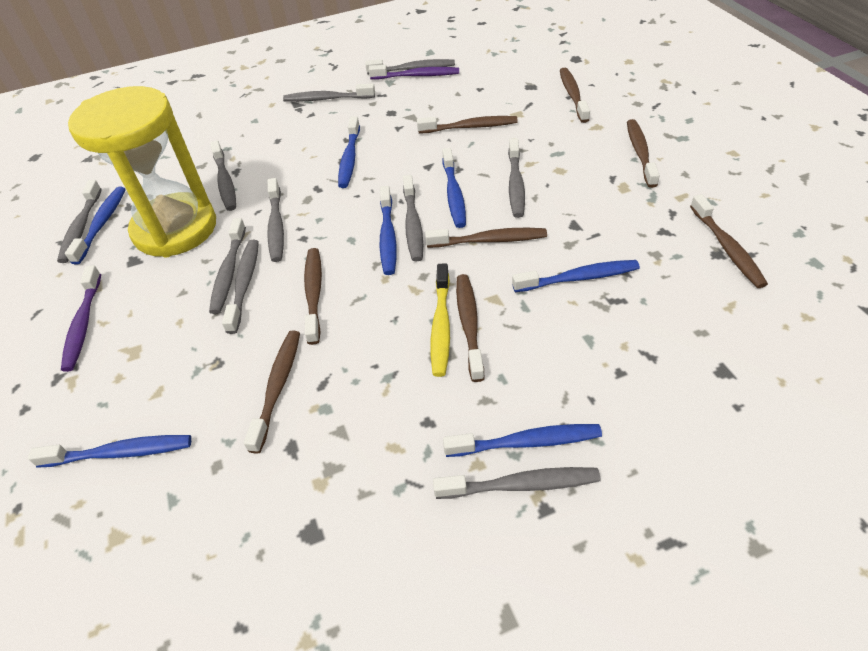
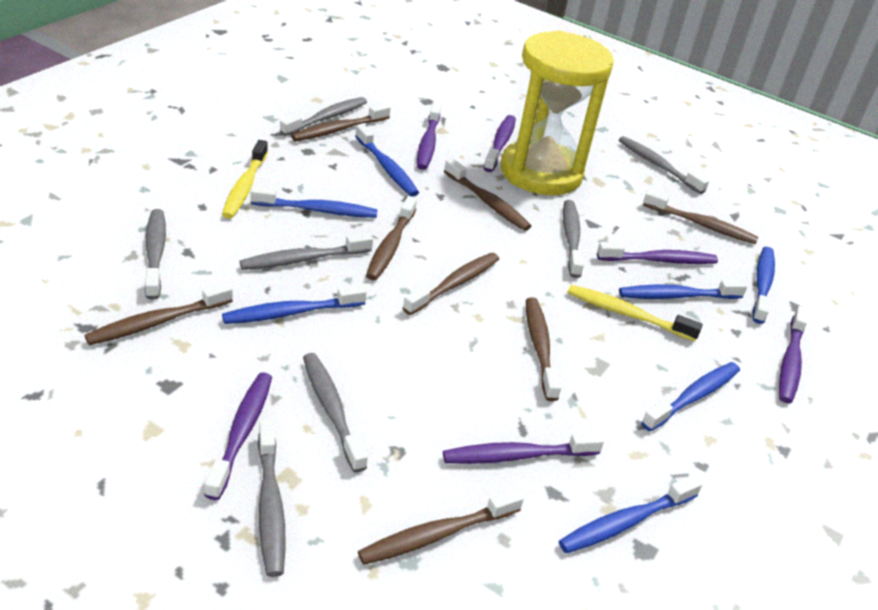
grey toothbrush: [57,180,102,263] [209,218,246,314] [210,140,236,211] [222,240,259,334] [267,178,284,262] [283,84,375,102] [365,59,455,75] [403,175,423,261] [433,467,600,499] [508,138,525,218] = 10 -> [145,209,166,300] [239,233,373,270] [258,420,286,577] [280,97,367,136] [303,353,368,473] [563,200,584,278] [619,136,709,194] = 7
purple toothbrush: [61,265,101,372] [369,65,459,79] = 2 -> [205,372,272,500] [417,102,441,170] [443,432,604,464] [484,115,516,172] [597,242,718,264] [779,306,809,403] = 6
yellow toothbrush: [431,264,450,377] = 1 -> [222,140,268,219] [567,285,703,342] = 2

